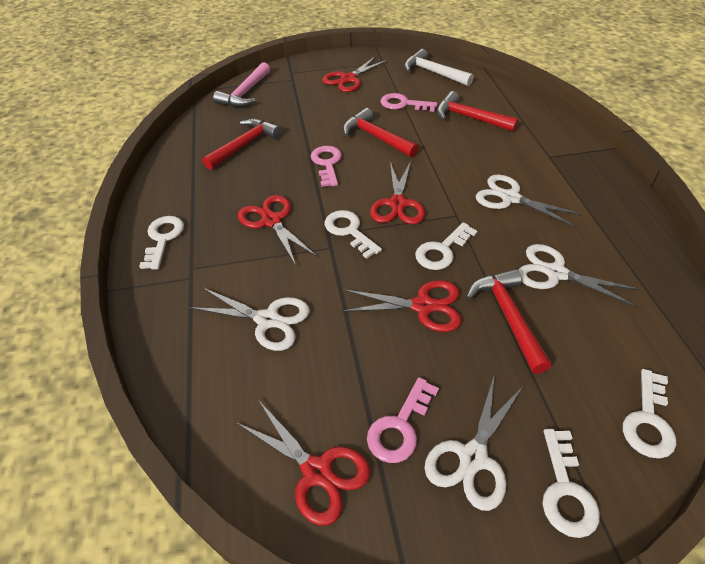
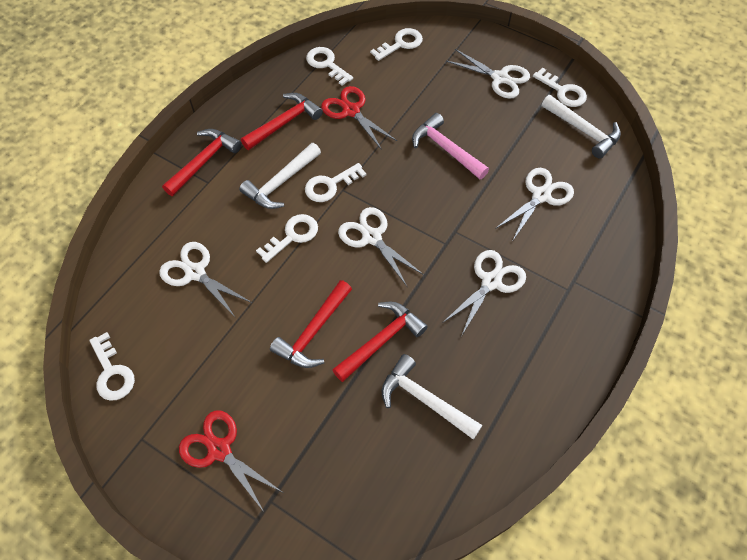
pink key: [311,146,342,187] [367,377,439,463] [381,93,437,112] = 3 -> none = 0
red scissors: [237,401,371,526] [238,195,317,265] [322,56,388,92] [341,280,461,332] [370,161,425,224] = 5 -> [179,410,282,512] [321,86,397,150] = 2
white hammer: [404,49,474,86] = 1 -> [239,143,321,209] [381,354,483,440] [542,95,621,158] = 3
white key: [139,216,184,270] [325,210,382,259] [415,222,478,270] [543,429,600,538] [623,369,676,459] = 5 -> [89,332,135,401] [256,214,318,263] [305,163,367,202] [306,47,353,86] [370,28,423,61] [533,68,587,107] = 6
white scissors: [189,287,310,351] [424,373,524,511] [476,174,582,227] [518,244,641,307] = 4 -> [159,242,252,318] [338,207,424,286] [442,250,526,335] [446,49,530,99] [495,168,574,240] = 5

